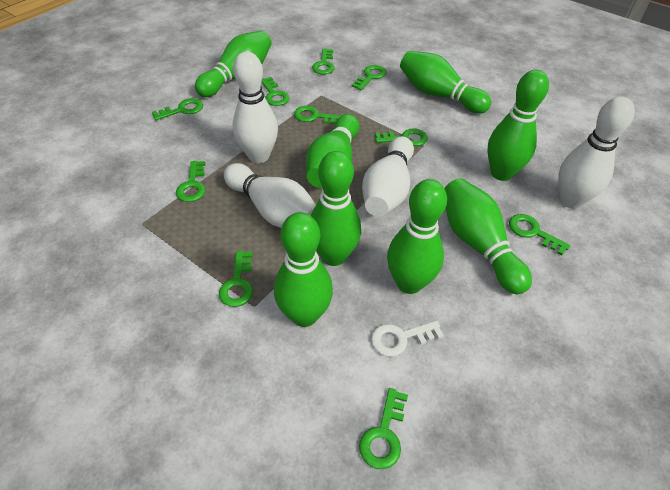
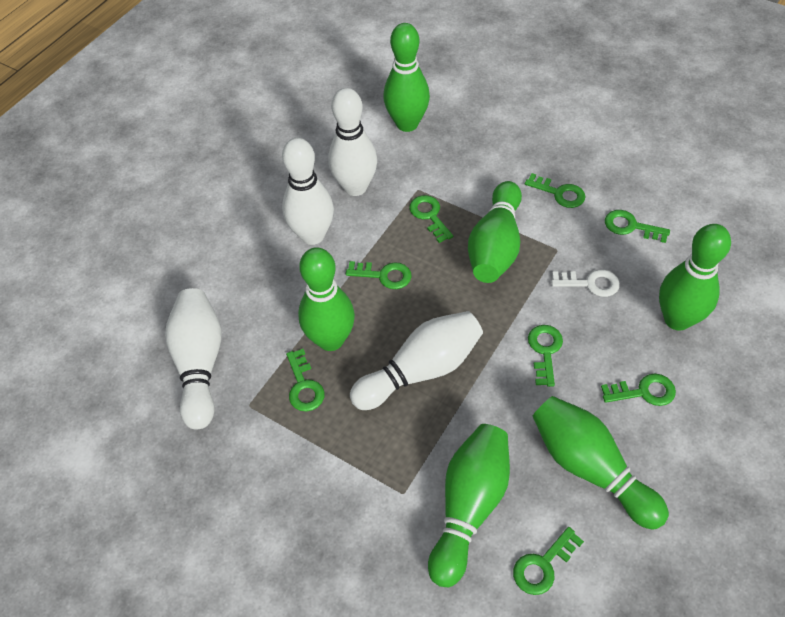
green bowling pin: [195,30,272,97] [274,212,333,327] [306,114,359,188] [311,151,361,266] [387,179,447,294] [400,51,491,114] [444,178,532,294] [487,70,549,181] = 8 -> [298,247,355,351] [383,23,430,132] [428,424,510,587] [468,181,522,283] [533,396,669,530] [659,224,731,330] = 6
green key: [152,98,203,121] [176,161,205,202] [219,251,253,307] [261,77,290,106] [294,106,340,124] [312,48,335,74] [351,65,387,90] [359,388,408,469] [375,128,428,146] [509,214,570,255] = 10 -> [286,349,324,412] [346,261,412,289] [409,195,453,243] [513,527,584,595] [525,173,585,208] [528,325,563,387] [601,374,676,406] [605,210,670,243] = 8

